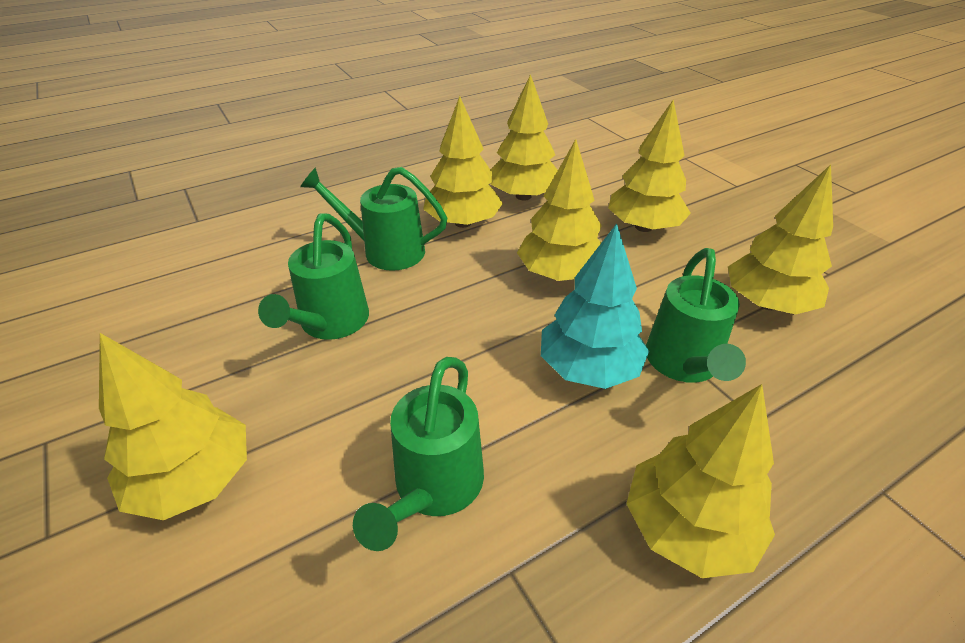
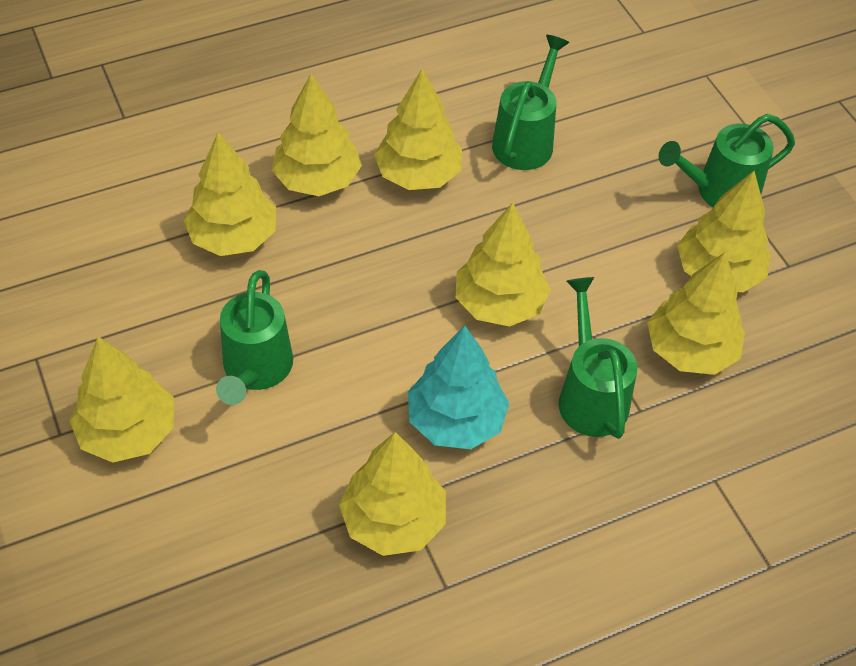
yellow tree: [99,333,247,520] [423,96,503,228] [490,74,558,201] [517,139,602,281] [608,100,691,232] [626,384,775,578] [728,164,833,314] = 7 -> [70,337,174,463] [184,132,276,256] [272,74,362,196] [339,432,446,556] [374,69,462,190] [456,203,551,327] [647,252,745,375] [677,171,771,292] = 8

